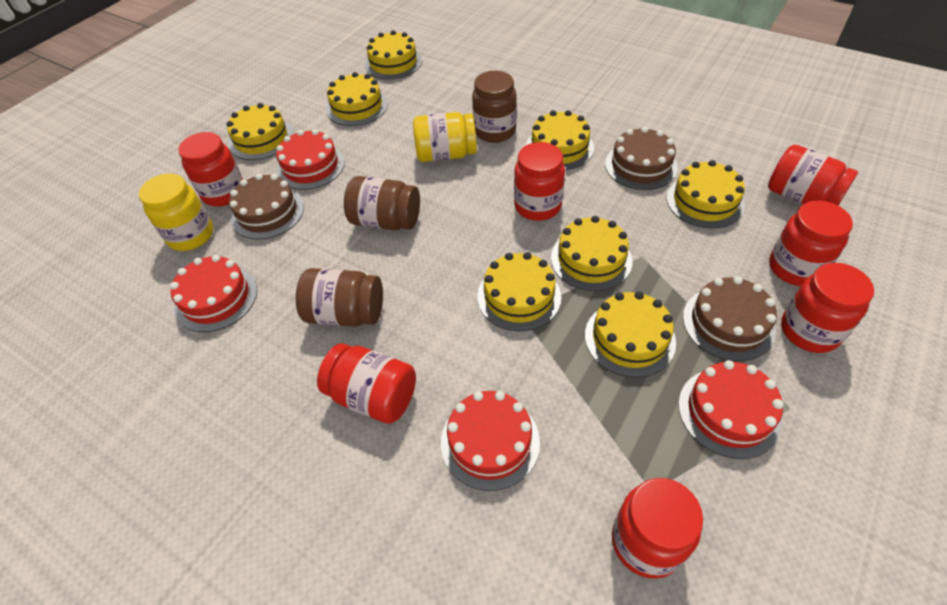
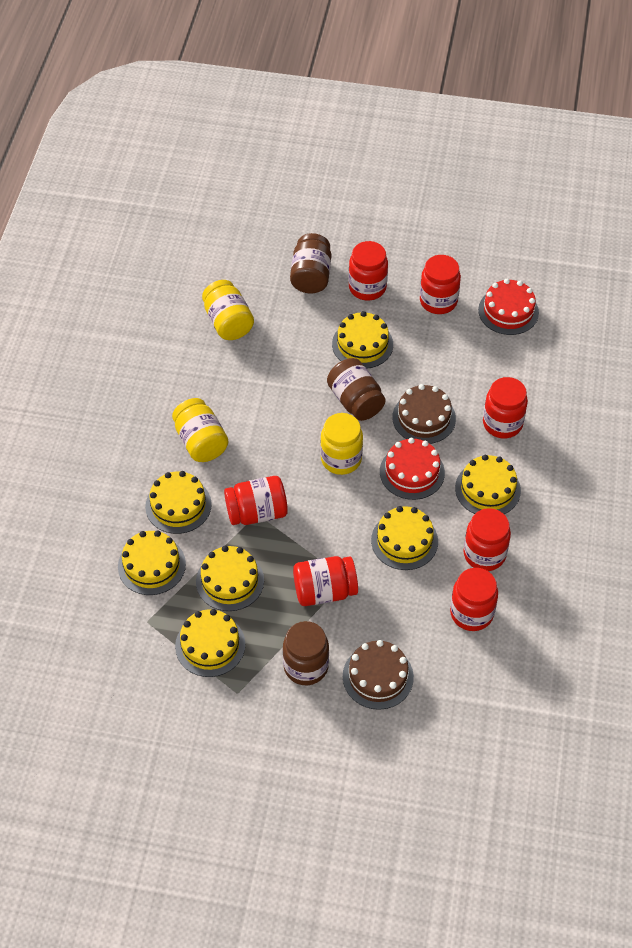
brown cake: [229,174,304,240] [605,127,678,190] [683,276,777,361] = 3 -> [343,640,414,710] [392,384,456,444] = 2
red cake: [170,255,257,332] [276,129,345,190] [441,391,540,491] [678,360,784,459] = 4 -> [380,438,445,500] [478,279,539,335] = 2
yellow cake: [227,103,294,160] [326,72,388,126] [365,30,422,79] [477,252,561,331] [526,110,594,170] [551,216,632,291] [585,291,676,378] [666,160,745,229] = 8 -> [118,530,186,595] [145,471,212,534] [175,609,245,677] [196,546,264,611] [332,311,393,369] [371,506,438,570] [455,455,521,514] = 7
yellow jar: [139,173,213,251] [413,112,477,162] = 2 -> [172,398,228,462] [202,280,254,340] [320,413,363,475] = 3

